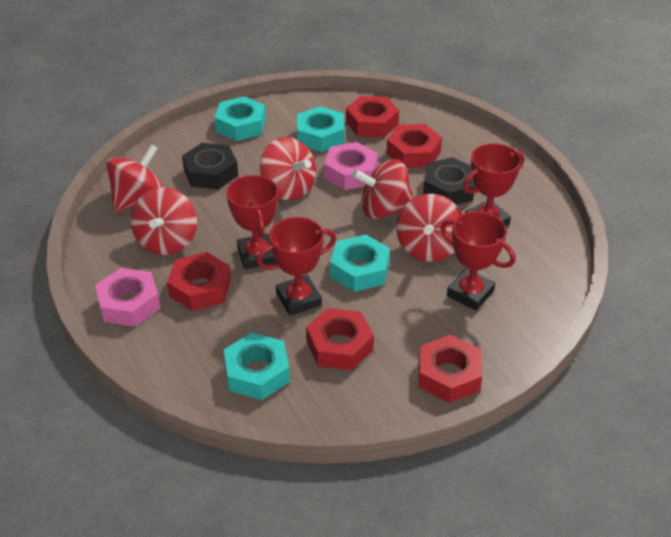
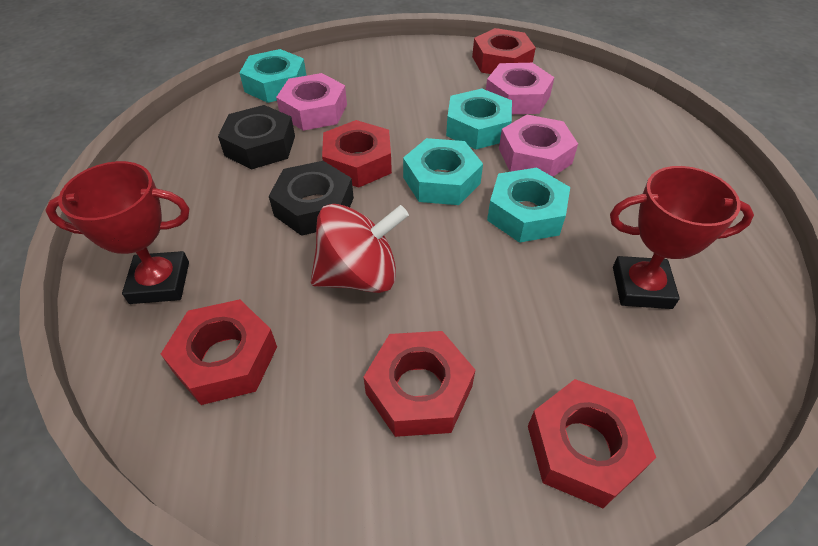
pink nut: [95,268,161,327] [324,142,378,190] = 2 -> [276,73,347,131] [486,63,554,114] [499,115,578,177] = 3
red spinning top: [106,144,163,212] [131,187,197,255] [260,137,316,200] [352,159,414,219] [396,194,462,262] = 5 -> [311,204,409,293] = 1
red trophy: [226,175,278,269] [257,217,337,316] [441,211,516,311] [463,143,524,226] = 4 -> [45,161,190,304] [610,166,754,309] = 2

